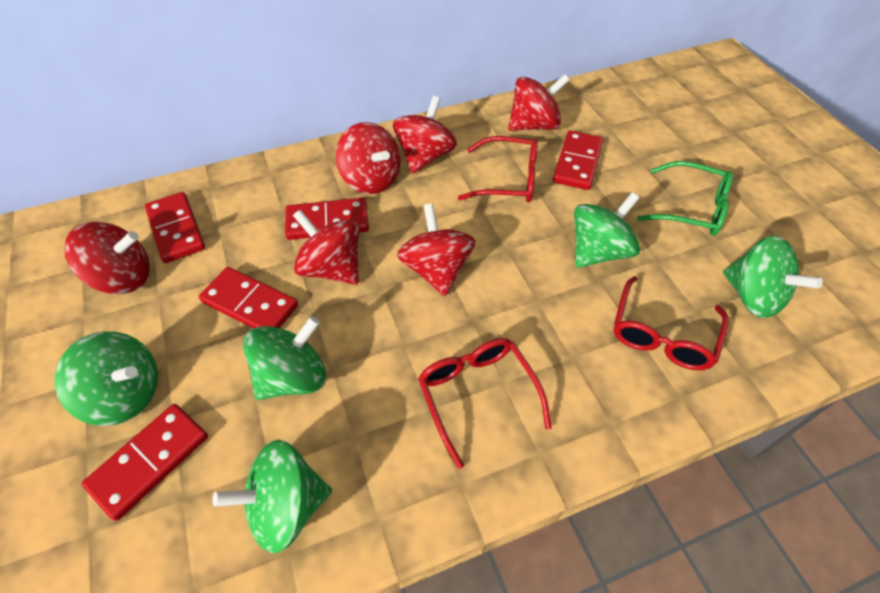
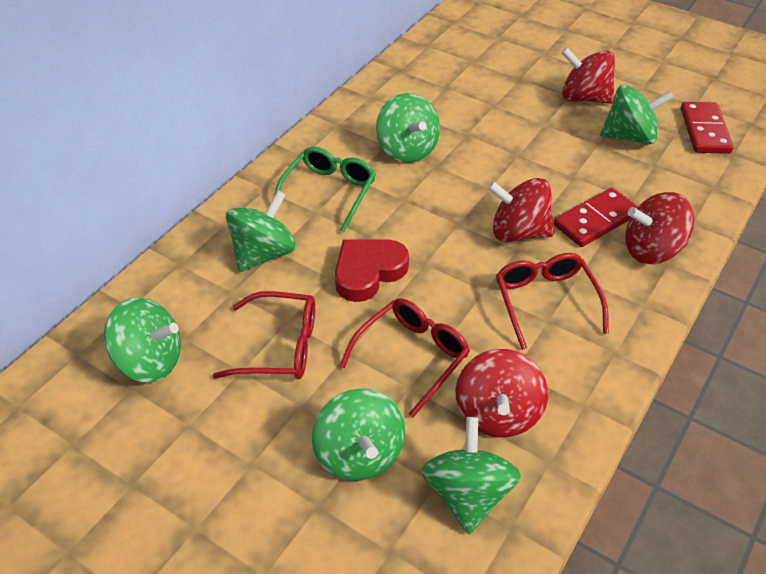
green spinning top: [55,331,158,426] [212,440,332,553] [243,316,326,400] [574,192,640,268] [723,236,823,318] = 5 -> [104,297,181,383] [226,190,296,272] [312,388,405,481] [376,93,440,163] [421,417,521,534] [600,85,674,145] = 6
red domino: [82,404,208,521] [145,192,205,263] [199,267,298,329] [285,198,369,240] [553,130,603,190] = 5 -> [554,188,638,247] [681,102,734,154] = 2
red heart: none = 0 -> [335,239,409,302] = 1
red spinning top: [64,222,150,294] [293,209,359,285] [336,122,401,194] [393,96,457,174] [397,203,476,296] [508,74,570,131] = 6 -> [456,349,548,437] [487,178,554,242] [561,47,615,104] [625,192,694,264] = 4

